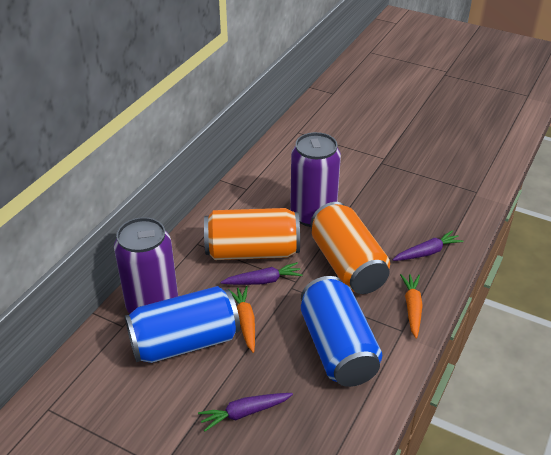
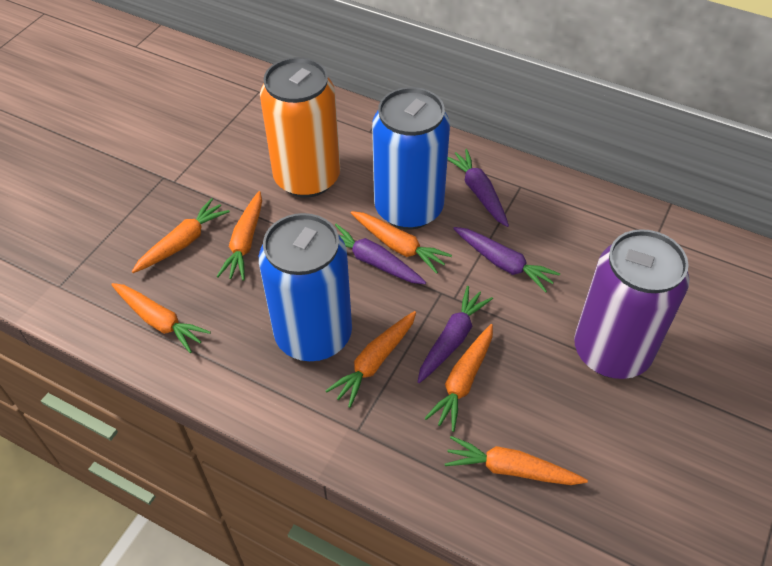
orange can: [204,208,300,260] [310,202,390,294] = 2 -> [260,57,340,198] = 1
orange carrot: [228,286,255,353] [400,274,423,339] = 2 -> [111,283,211,353] [132,198,230,273] [216,191,262,281] [325,311,416,408] [351,211,452,274] [424,324,493,432] [445,436,588,485] = 7
purple can: [114,217,178,314] [290,132,341,227] = 2 -> [574,229,690,379] = 1
purple carrot: [198,393,293,431] [220,262,303,285] [393,230,464,261] = 3 -> [335,224,426,284] [418,286,493,383] [447,149,509,227] [453,227,560,293] = 4

